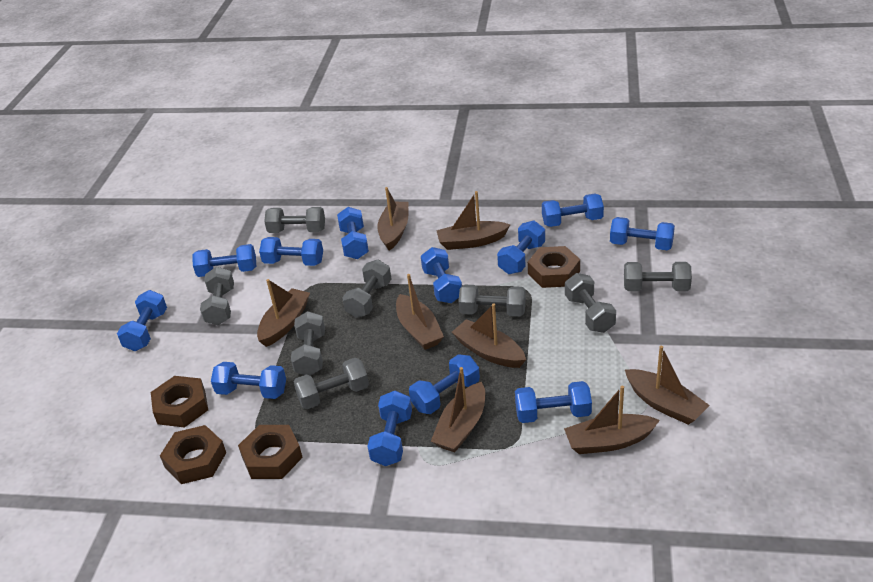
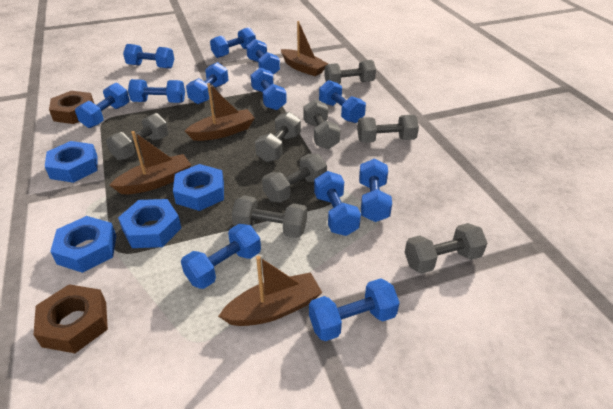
blue nut: none = 0 -> [45,141,98,183] [50,216,116,273] [118,199,181,248] [173,164,224,211] = 4
brown boat: [257,279,310,347] [377,187,408,251] [396,274,444,350] [431,367,485,452] [436,191,510,250] [452,304,526,368] [564,386,660,454] [625,346,710,425] = 8 -> [110,131,191,194] [185,83,255,141] [218,256,322,326] [281,21,328,76] = 4
brown nut: [151,376,208,428] [160,425,226,484] [238,425,303,479] [528,246,580,288] = 4 -> [34,284,108,353] [49,91,94,124] = 2

